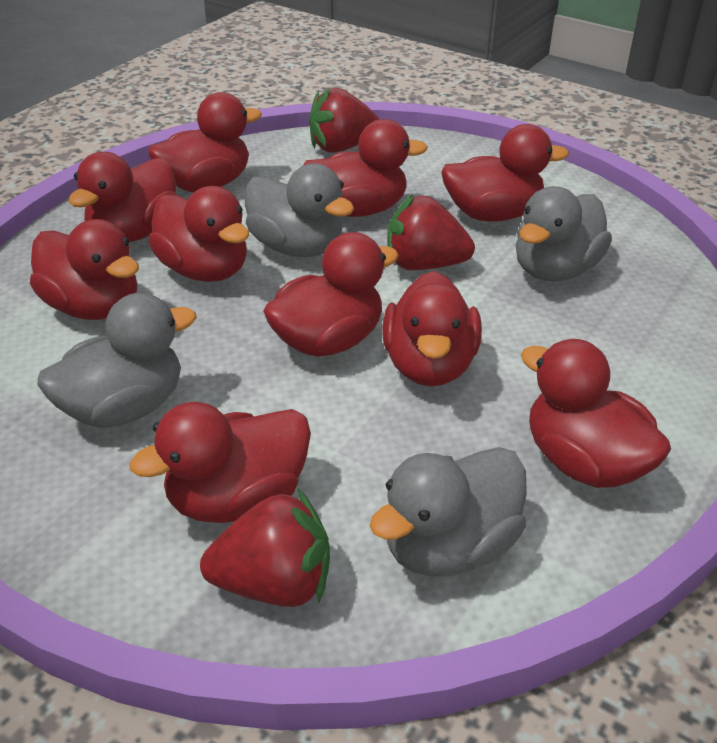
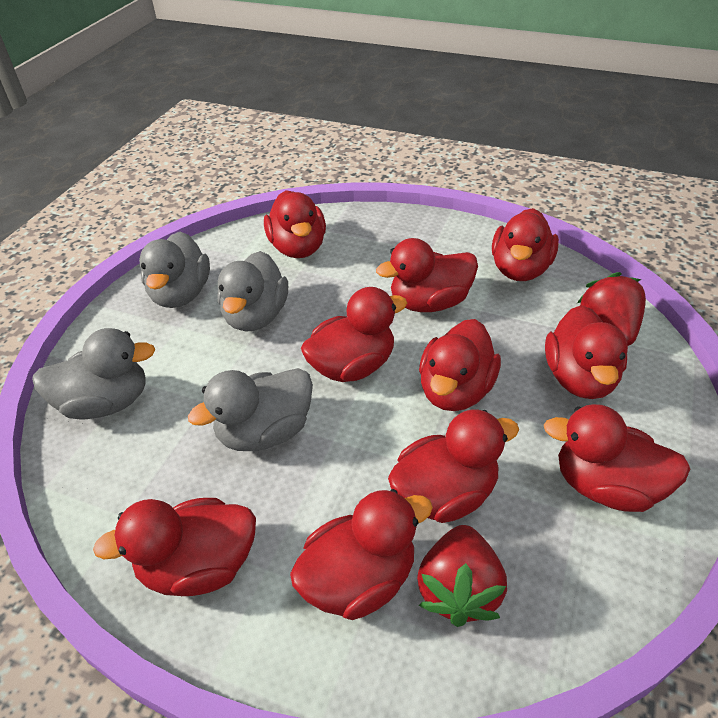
red strawberry: [200,489,330,607] [309,88,380,153] [387,195,475,270] = 3 -> [417,525,507,627] [577,272,646,346] = 2

